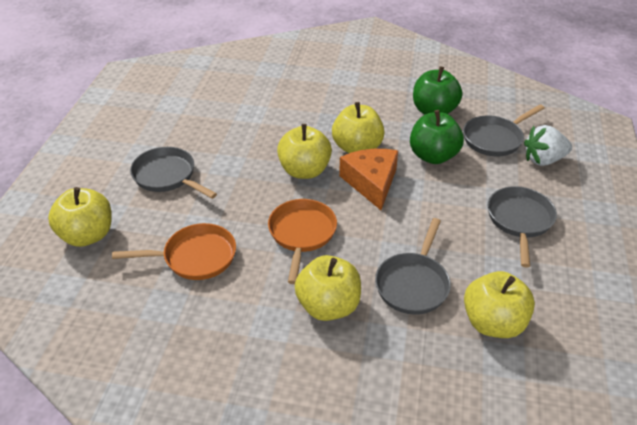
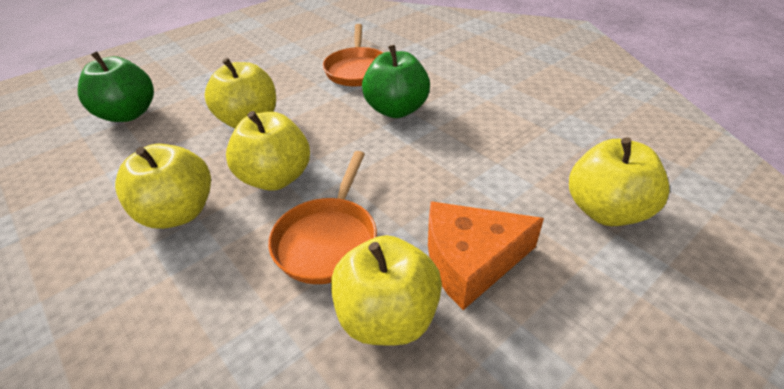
grey pan: [130,147,217,199] [375,218,451,315] [463,104,545,156] [488,186,557,268] = 4 -> none = 0
white strawberry: [524,125,572,166] = 1 -> none = 0

